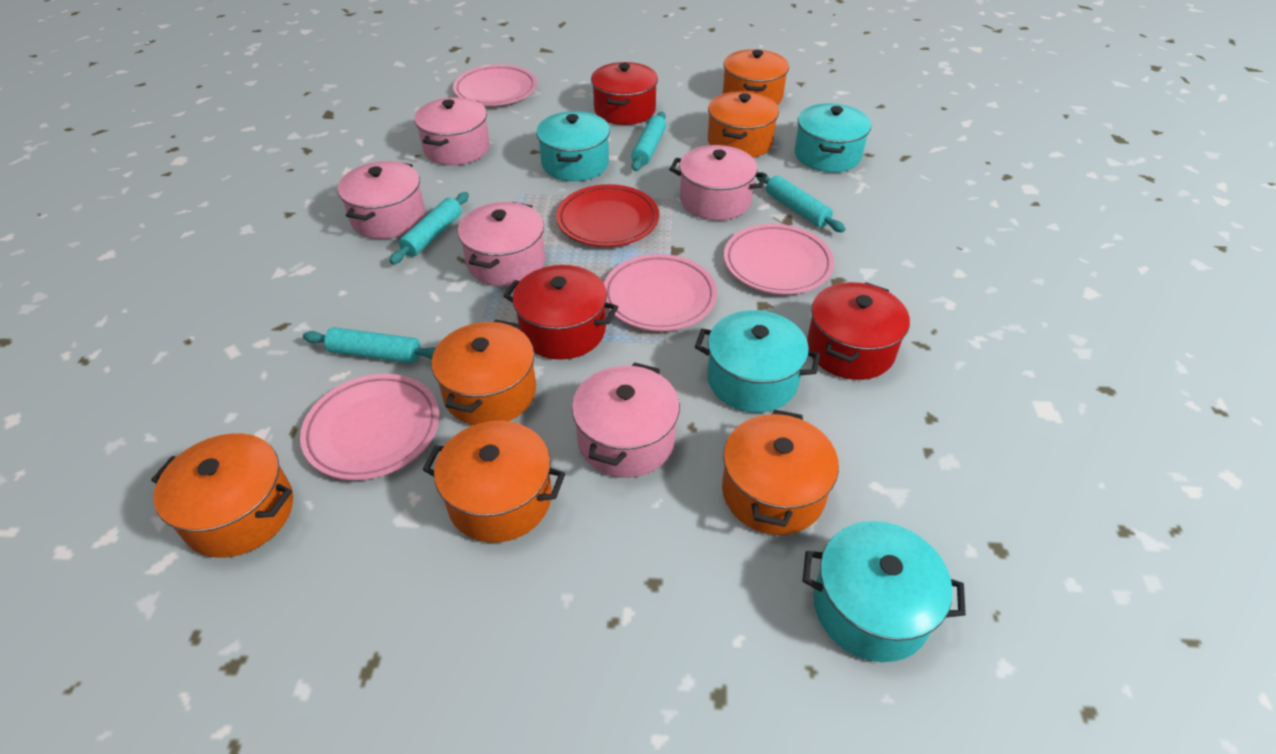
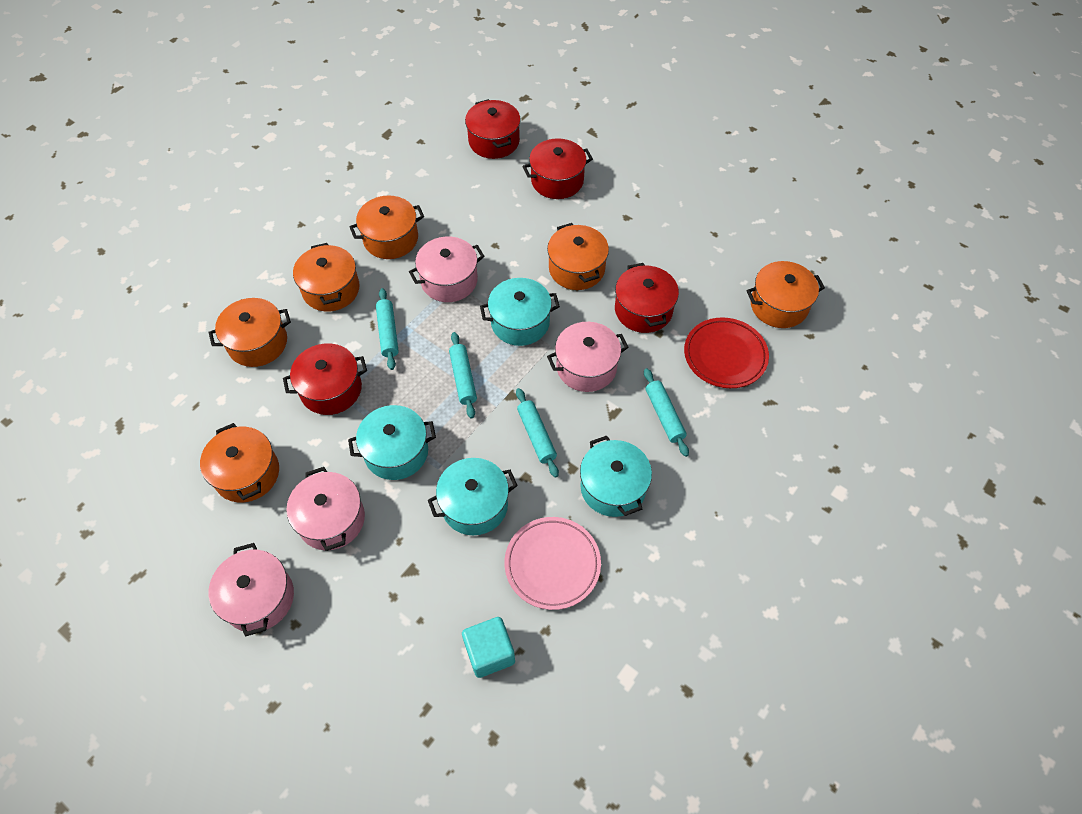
pink plate: [300,374,439,480] [453,65,537,106] [604,254,717,331] [724,224,834,294] = 4 -> [505,517,601,610] = 1
pink pot: [338,161,425,239] [414,97,490,165] [458,202,545,286] [572,362,680,478] [669,145,767,220] = 5 -> [209,543,294,636] [287,467,365,551] [409,237,485,302] [547,322,629,392] = 4
red pot: [503,265,618,360] [591,62,658,125] [807,282,910,380] = 3 -> [283,343,367,415] [465,99,521,159] [522,138,593,199] [615,263,679,333] = 4
turquoise cube: none = 0 -> [462,617,515,678] = 1

